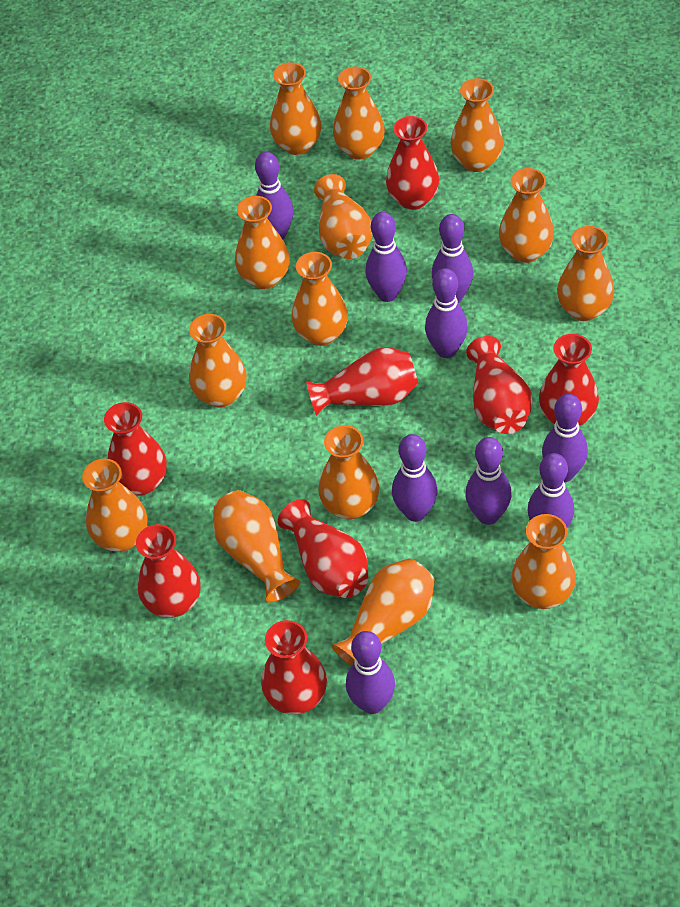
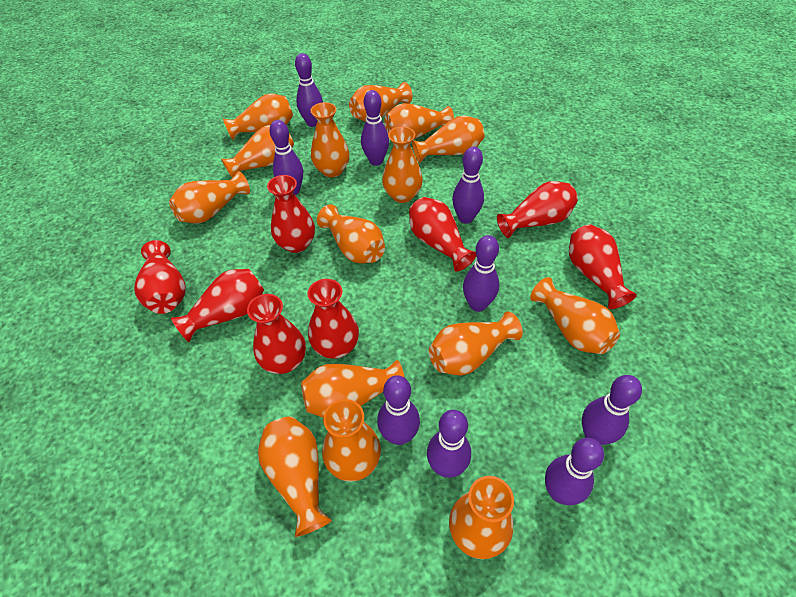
orange vase: [82,459,147,552] [189,314,247,408] [213,490,300,603] [235,196,290,289] [270,62,321,155] [292,252,348,346] [314,174,373,259] [318,425,379,520] [332,558,435,666] [333,67,385,160] [450,78,503,172] [499,168,554,263] [511,514,576,609] [557,226,614,321] = 14 -> [169,171,250,224] [221,125,294,178] [223,93,293,140] [258,417,332,537] [301,360,405,417] [311,102,349,177] [317,204,385,263] [322,399,381,482] [349,82,412,122] [382,126,423,203] [384,103,454,140] [412,115,485,163] [429,311,523,376] [449,476,514,559] [530,277,620,354] = 15

